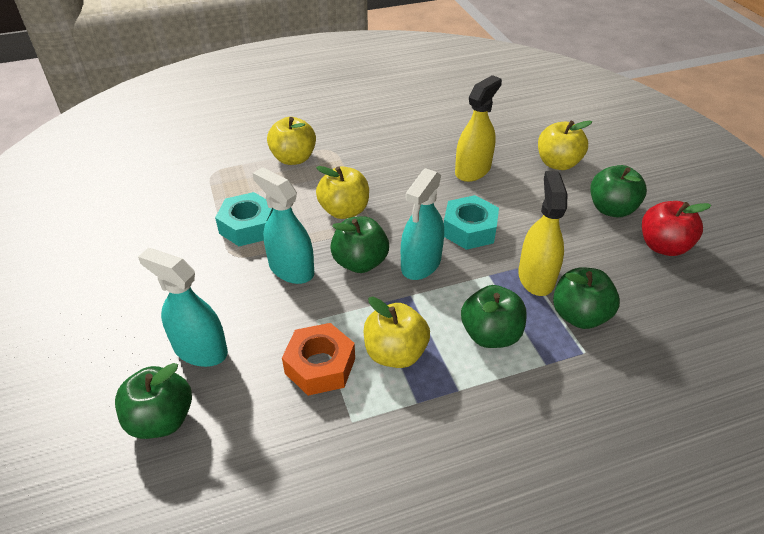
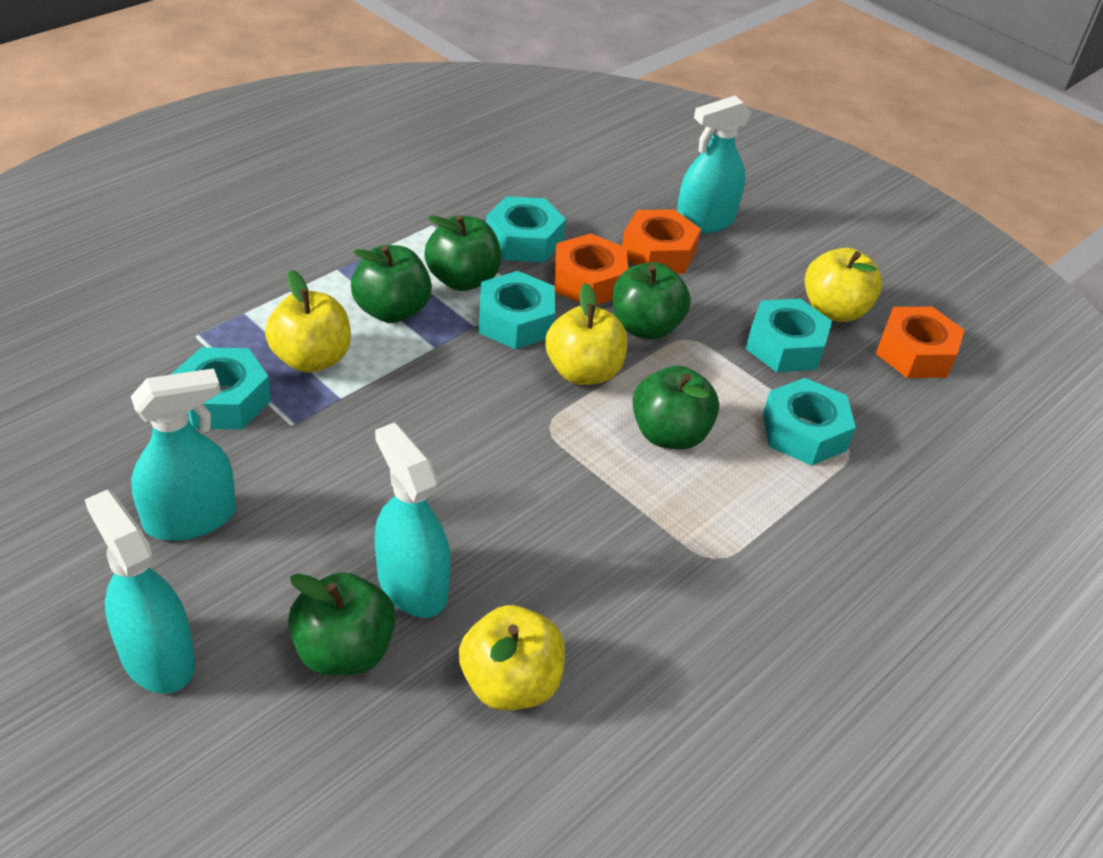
orange nut: [282,323,355,396] = 1 -> [554,233,628,305] [622,209,701,274] [876,307,964,378] = 3
red apple: [642,201,711,256] = 1 -> none = 0
turquoise nut: [215,192,273,246] [444,195,499,250] = 2 -> [171,347,271,429] [479,271,555,349] [486,196,566,262] [746,299,832,372] [763,378,856,466] = 5
turquoise spray bottle: [138,248,228,367] [252,167,314,284] [401,168,444,280] = 3 -> [85,490,195,694] [131,368,236,541] [375,422,451,618] [677,96,752,234] = 4
yellow spray bottle: [455,75,502,182] [518,171,567,296] = 2 -> none = 0

